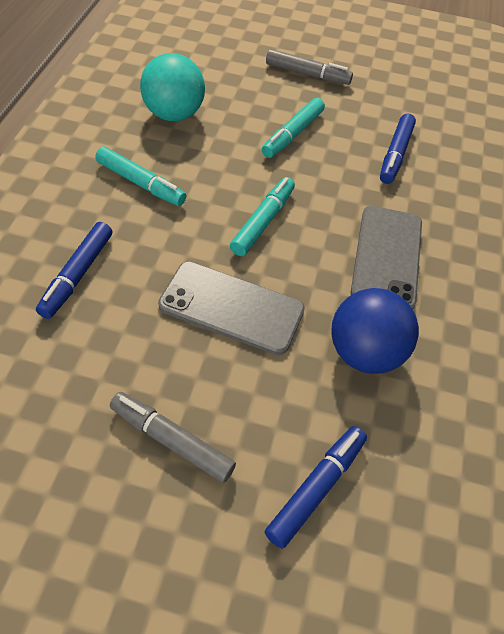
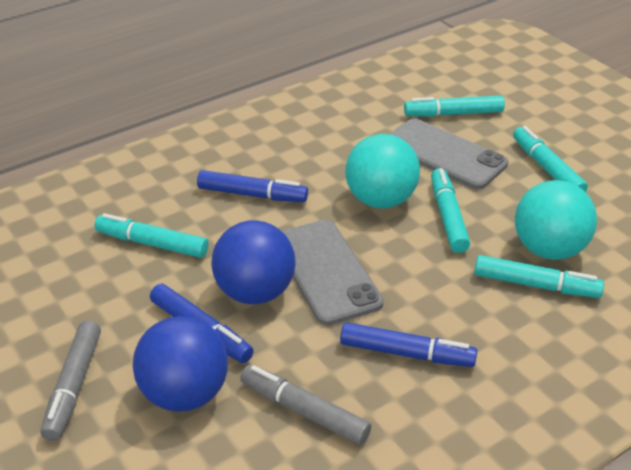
blue ball: [331,288,419,374] = 1 -> [133,316,228,412] [211,220,296,304] = 2
turquoise ball: [140,53,205,121] = 1 -> [345,134,420,208] [515,180,597,260] = 2
turquoise marker: [95,147,186,206] [230,177,295,256] [262,98,325,158] = 3 -> [95,213,208,258] [404,95,505,117] [431,168,470,253] [474,255,604,298] [513,126,588,192] = 5

